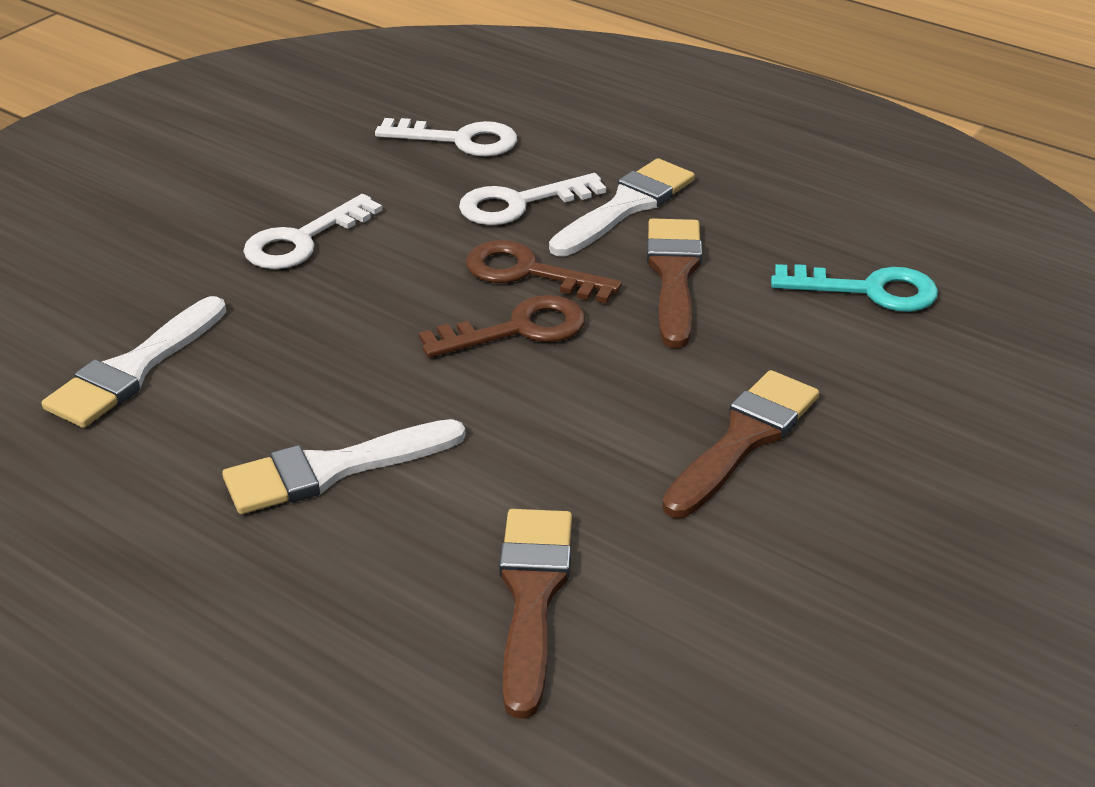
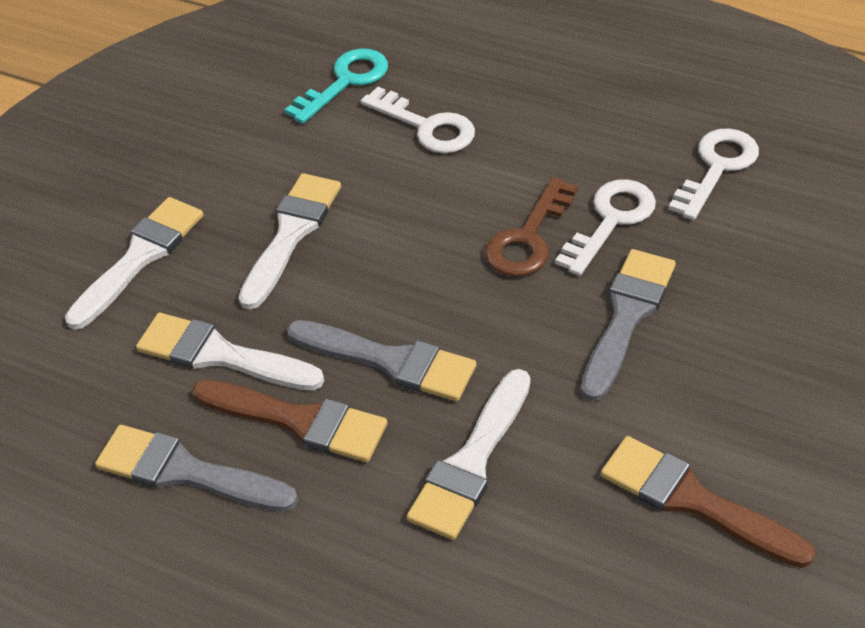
brown brush: [499,509,572,719] [647,218,702,348] [662,370,819,518] = 3 -> [192,380,387,462] [601,436,815,568] = 2
brown key: [419,295,585,358] [466,240,622,304] = 2 -> [485,177,578,277] = 1
grey brush: none = 0 -> [95,425,298,512] [287,320,476,401] [581,249,676,402] = 3
white brush: [42,296,226,428] [222,419,466,514] [549,158,695,256] = 3 -> [65,197,204,330] [136,313,324,391] [238,173,341,310] [407,369,531,540] = 4

